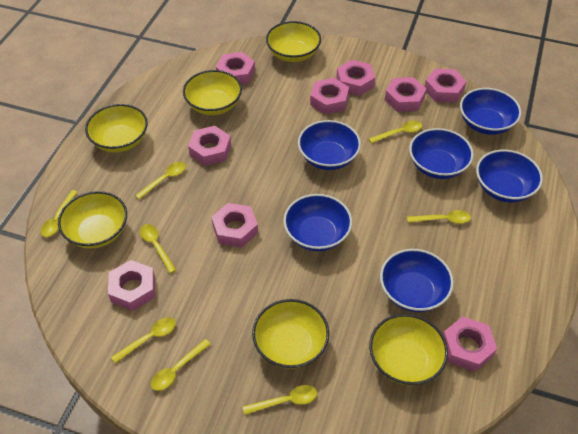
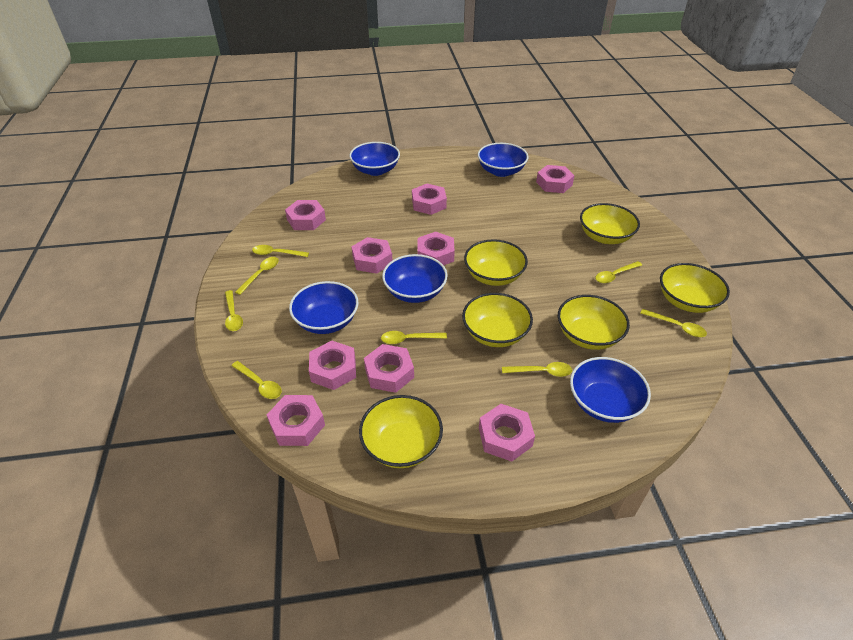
blue bowl: [283,194,352,251] [298,120,361,170] [380,249,454,312] [409,128,474,179] [460,88,521,135] [476,150,543,202] = 6 -> [289,281,359,334] [349,142,400,176] [382,254,448,303] [478,143,528,177] [570,357,651,423] = 5

